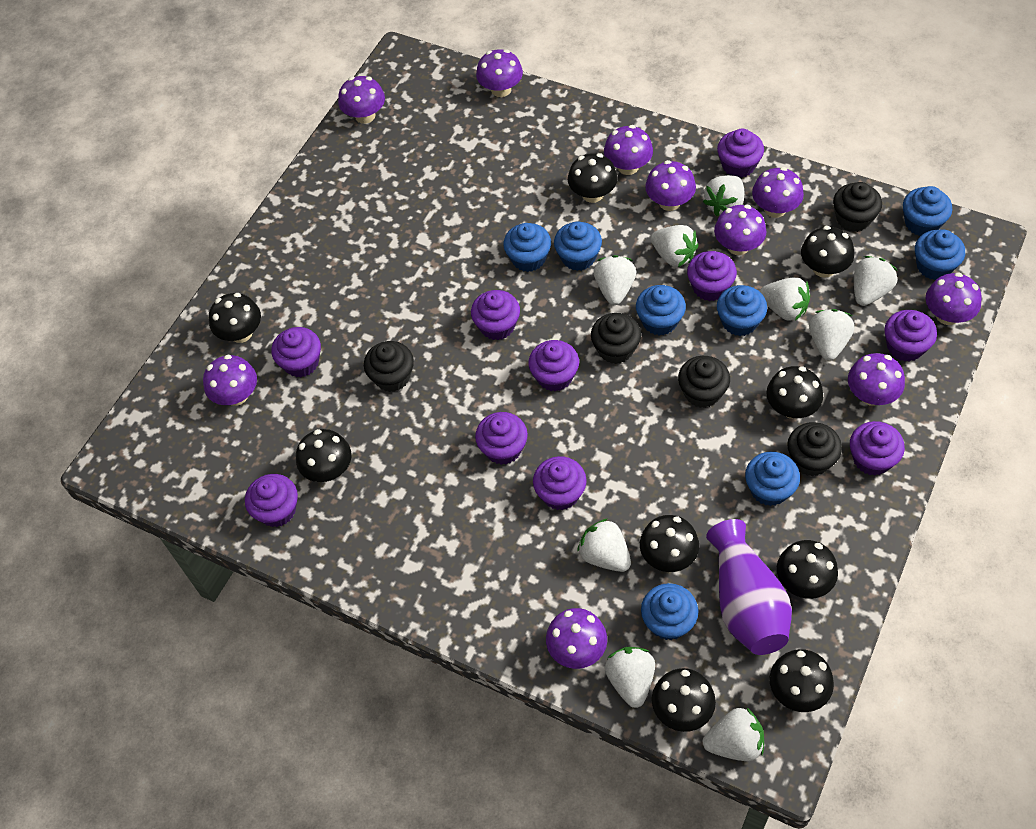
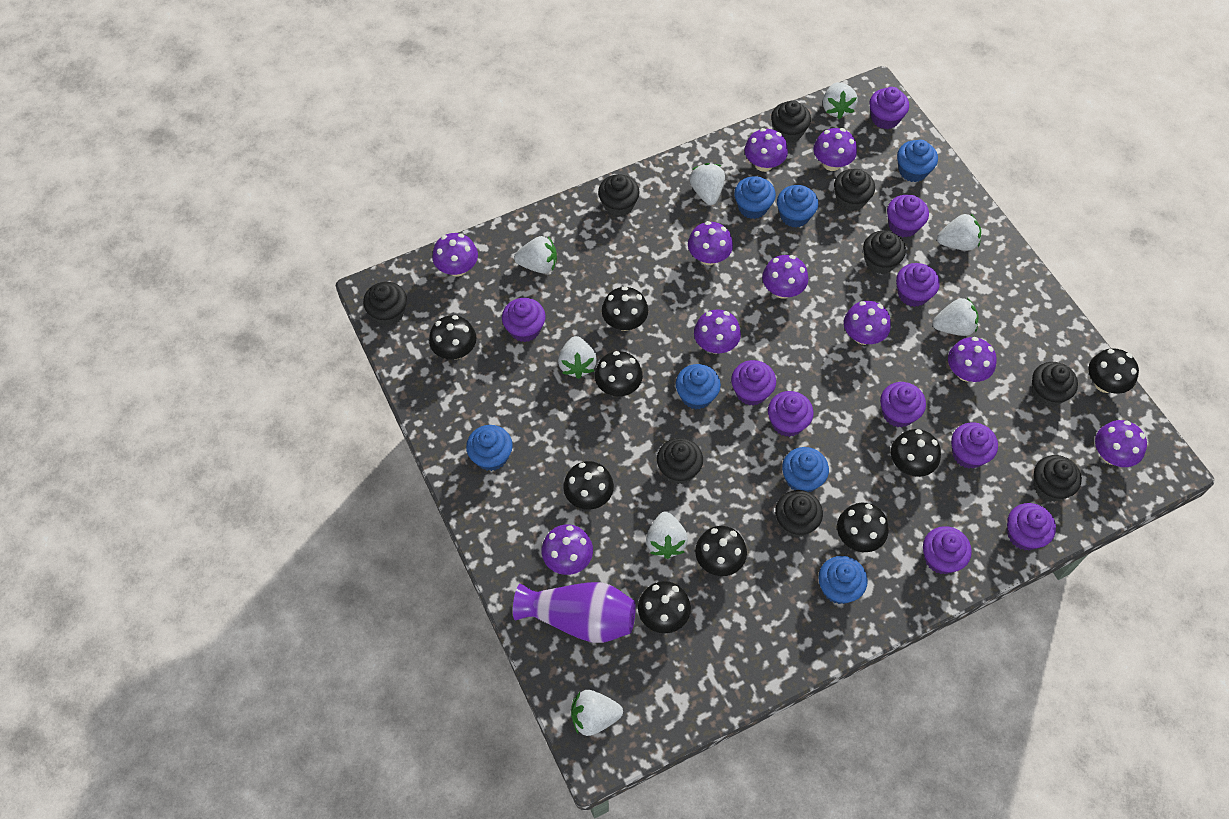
black cupcake: [364,341,414,392] [591,313,641,364] [678,356,730,408] [787,422,842,476] [833,182,882,232] = 5 -> [363,282,407,326] [598,174,640,217] [657,438,703,484] [771,100,811,143] [775,490,823,537] [834,169,875,211] [863,231,906,274] [1032,362,1078,407] [1033,455,1082,502] = 9
blue cupcake: [503,223,551,272] [554,221,602,271] [636,285,686,335] [641,583,698,640] [717,285,767,336] [745,452,800,506] [903,186,952,236] [915,230,965,280] = 8 -> [466,425,513,471] [676,364,721,409] [734,176,776,219] [777,185,818,228] [782,447,829,492] [818,556,868,604] [897,140,938,182] = 7
white strawberry: [577,518,631,572] [594,255,636,305] [605,647,655,708] [651,225,699,267] [702,708,764,761] [703,175,744,216] [760,277,810,321] [809,309,854,361] [854,256,898,306] = 9 -> [514,236,557,273] [558,336,597,379] [571,690,623,736] [646,511,688,559] [689,163,725,205] [823,82,857,119] [932,298,978,336] [937,213,981,251] = 8

